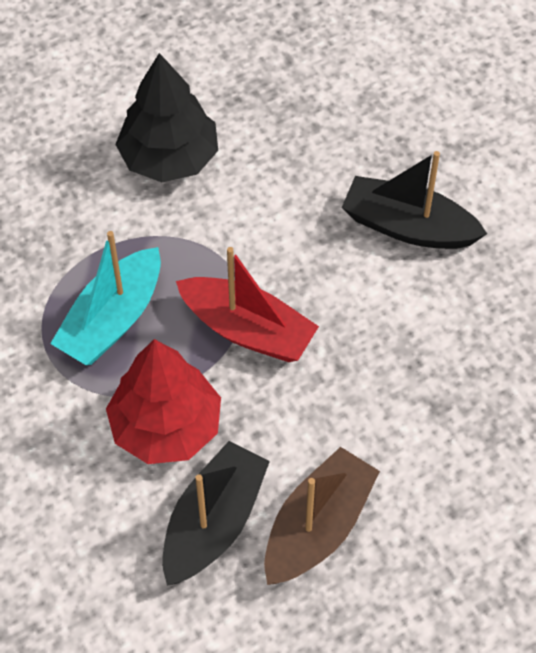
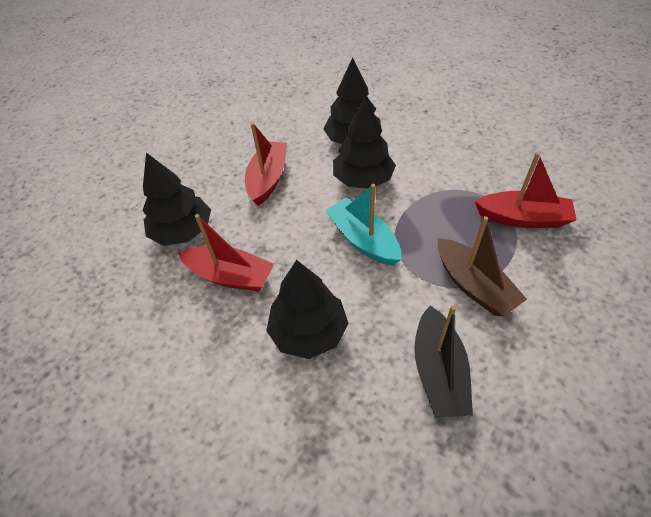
black boat: [162,441,270,586] [342,151,487,249] = 2 -> [414,305,473,418] = 1
black tree: [115,53,218,182] = 1 -> [142,153,211,246] [266,260,348,359] [323,57,381,144] [333,97,396,189] = 4
red boat: [176,247,319,362] = 1 -> [178,214,274,292] [245,123,287,206] [474,152,577,228] = 3
red tree: [106,339,221,464] = 1 -> none = 0

